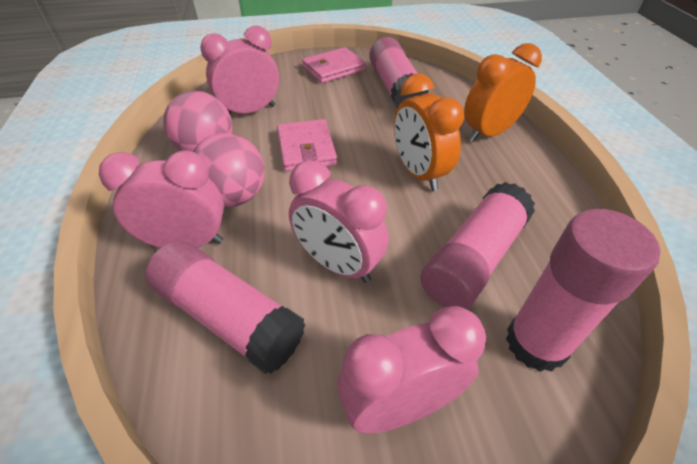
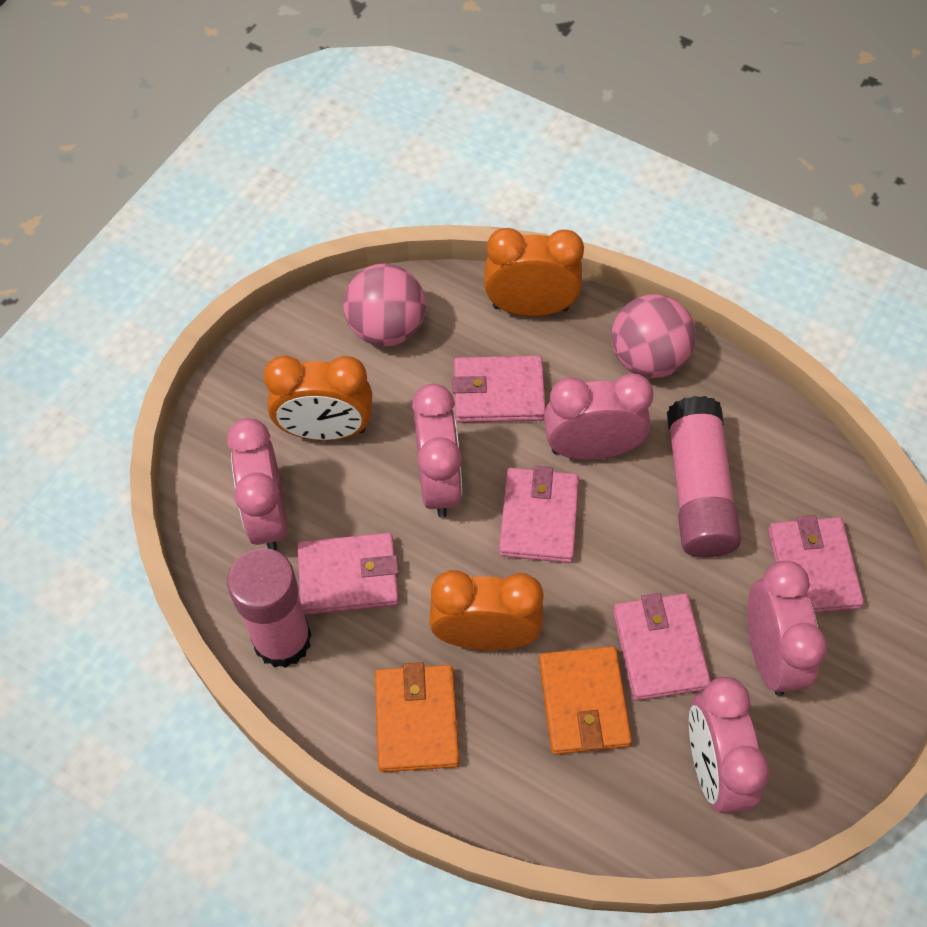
orange clock: [394,74,464,191] [464,43,542,142] = 2 -> [264,355,372,441] [429,570,544,651] [484,228,584,316] = 3
orange wallet: none = 0 -> [375,662,459,772] [539,646,632,754] = 2
pink clock: [99,150,224,248] [200,26,279,114] [289,160,389,283] [337,306,486,433] = 4 -> [227,418,288,550] [412,384,462,518] [544,373,653,460] [689,677,770,814] [747,561,828,696] = 5
pink glue stick: [145,241,306,374] [369,37,429,108] [420,182,535,309] [506,209,661,372] = 4 -> [227,548,312,668] [667,396,741,558] = 2
pink wallet: [277,119,337,172] [302,47,366,83] = 2 -> [297,533,399,615] [452,356,546,423] [499,466,579,563] [613,593,711,701] [768,515,864,613] = 5

